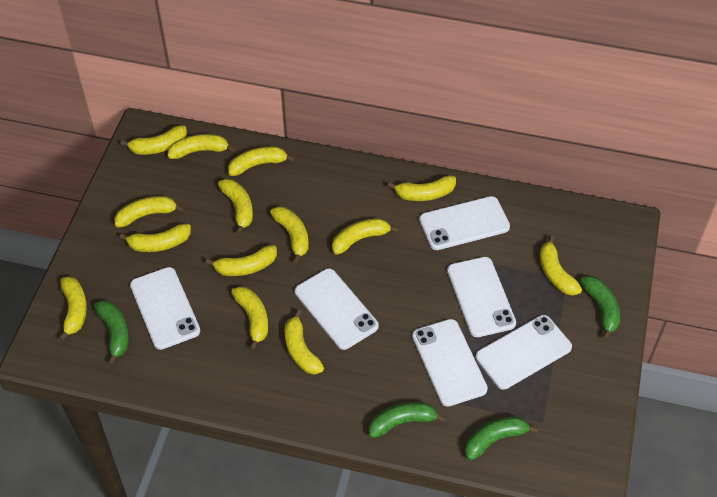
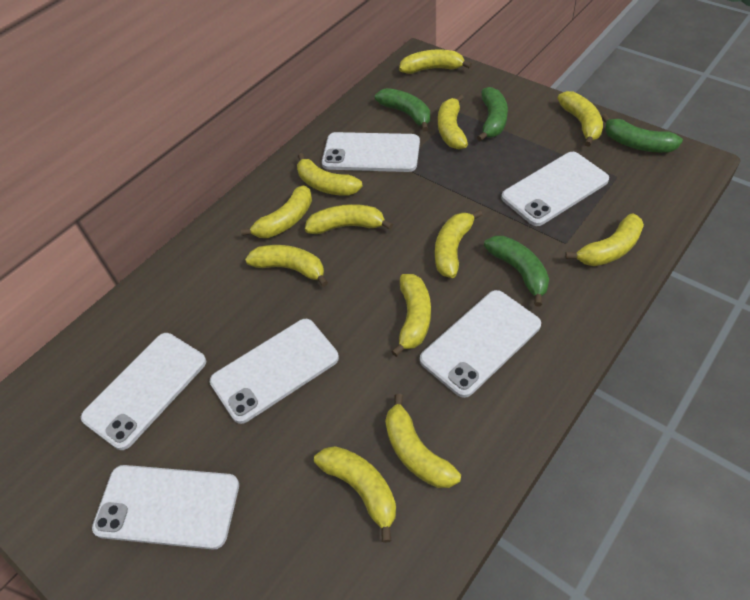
yellow banana: [59,276,87,341] [114,196,184,228] [119,224,191,252] [121,125,187,155] [167,134,235,159] [206,245,277,276] [218,179,253,235] [228,146,295,176] [231,286,268,350] [270,206,309,263] [285,309,324,375] [332,218,399,255] [388,175,456,201] [540,235,582,296] = 14 -> [241,185,312,238] [245,245,328,287] [297,153,363,196] [305,204,393,234] [314,446,396,543] [385,393,461,488] [391,274,431,357] [399,50,472,74] [435,210,483,278] [438,94,468,150] [557,91,603,147] [565,213,644,266] = 12

